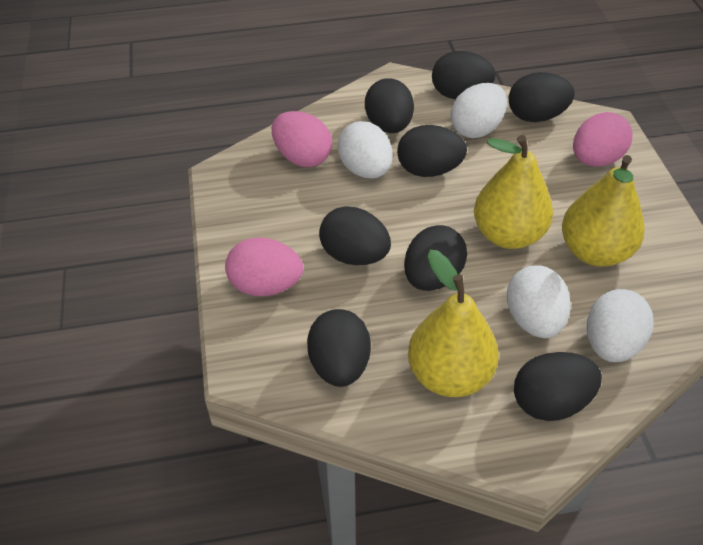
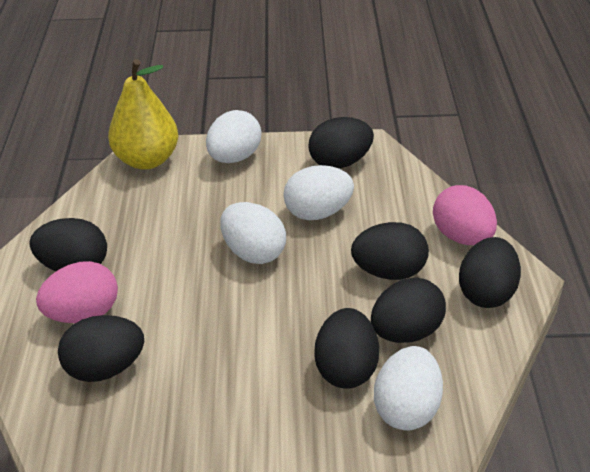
black egg: [307,309,371,387] [319,206,391,265] [365,78,414,133] [397,125,467,177] [404,225,467,291] [432,51,496,99] [509,72,575,122] [514,352,602,421] = 8 -> [30,218,107,271] [58,315,144,382] [308,117,374,169] [314,308,379,389] [351,222,429,280] [371,277,446,343] [459,237,521,308] = 7
pink egg: [225,238,303,296] [272,111,332,167] [573,112,633,167] = 3 -> [36,261,118,323] [433,185,497,245] = 2
yellow pear: [408,250,499,397] [474,135,553,249] [562,155,645,266] = 3 -> [108,59,179,170] = 1

